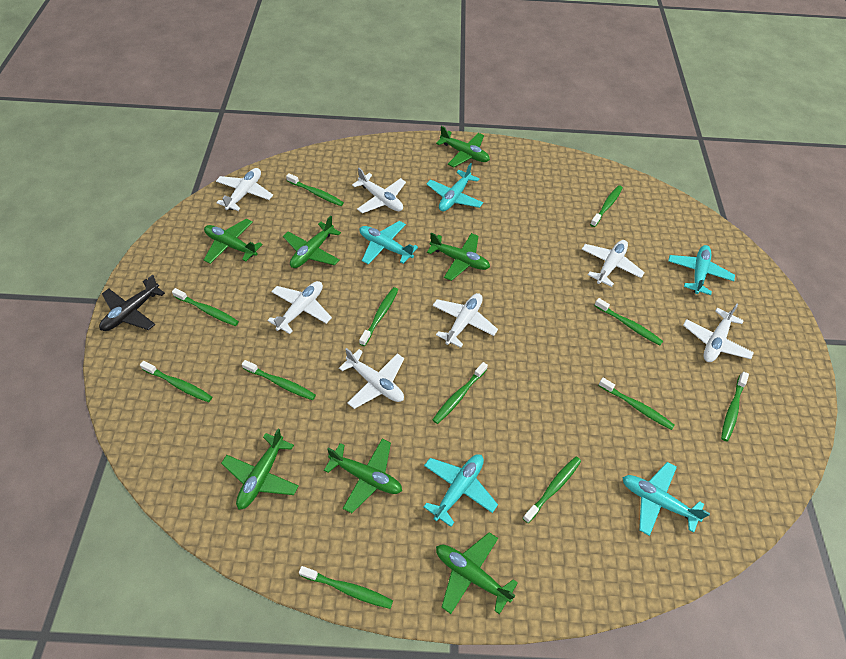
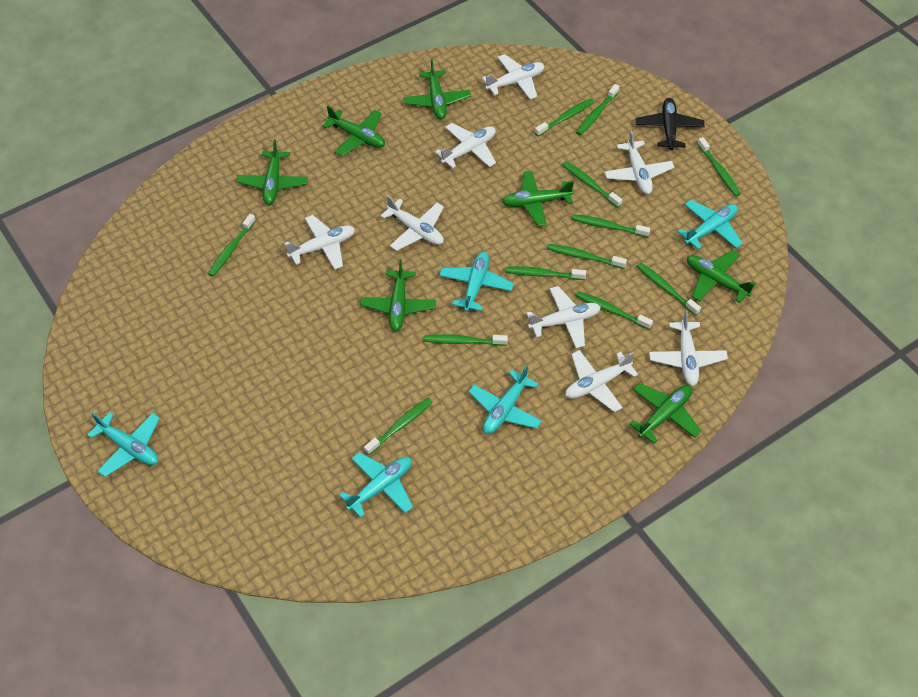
white plane: [216,168,273,211] [267,281,332,334] [339,348,404,409] [352,168,406,213] [433,293,498,348] [582,240,645,287] [683,304,754,362] = 7 -> [284,215,355,270] [381,195,444,251] [435,123,496,168] [482,54,545,100] [526,286,601,348] [565,350,638,412] [604,131,674,194] [649,311,728,386] = 8

